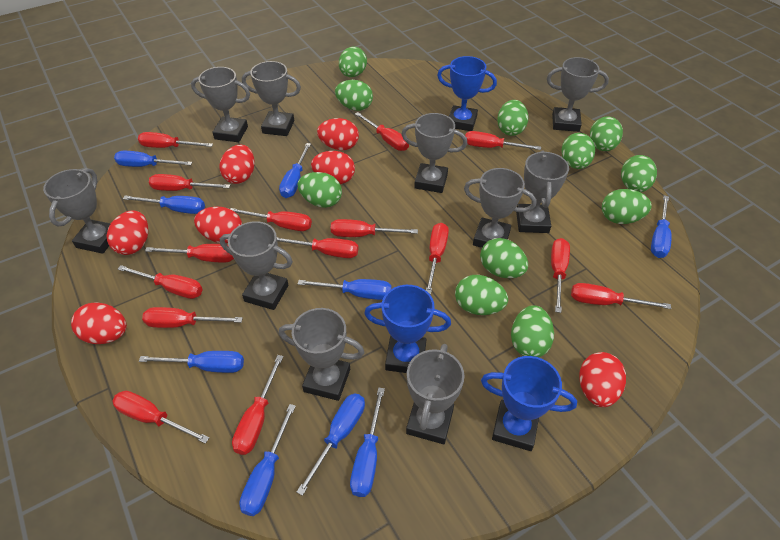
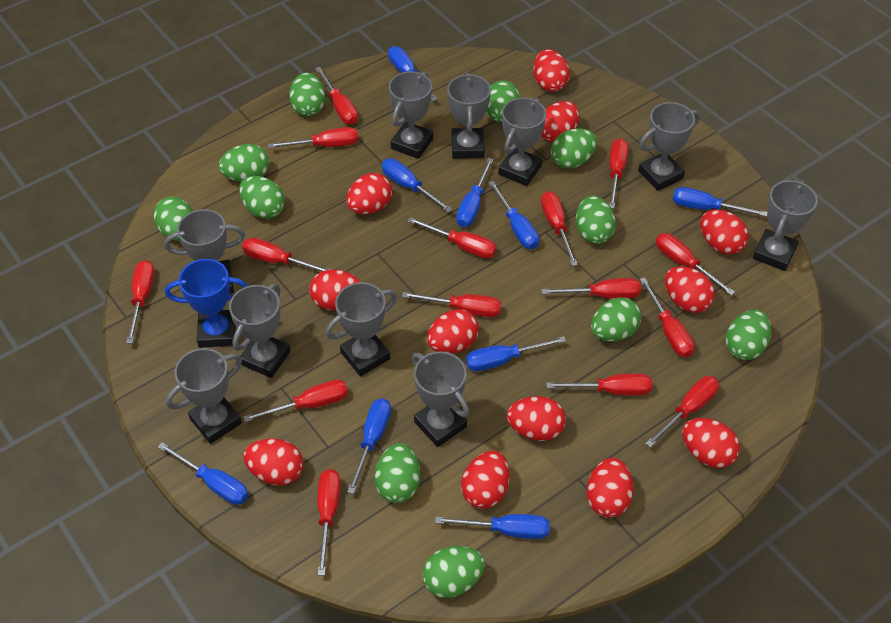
blue trophy: [364,285,451,373] [437,56,497,131] [481,356,577,451] = 3 -> [165,259,247,348] = 1
red egg: [71,302,127,344] [106,210,148,255] [194,207,242,243] [219,145,255,184] [311,151,355,184] [317,118,359,150] [579,352,626,407] = 7 -> [243,438,303,485] [309,269,361,310] [346,173,392,214] [427,309,479,354] [461,451,509,509] [507,396,566,441] [533,49,570,92] [541,101,579,143] [586,458,634,518] [665,266,715,313] [682,418,740,468] [700,209,749,254] = 12

